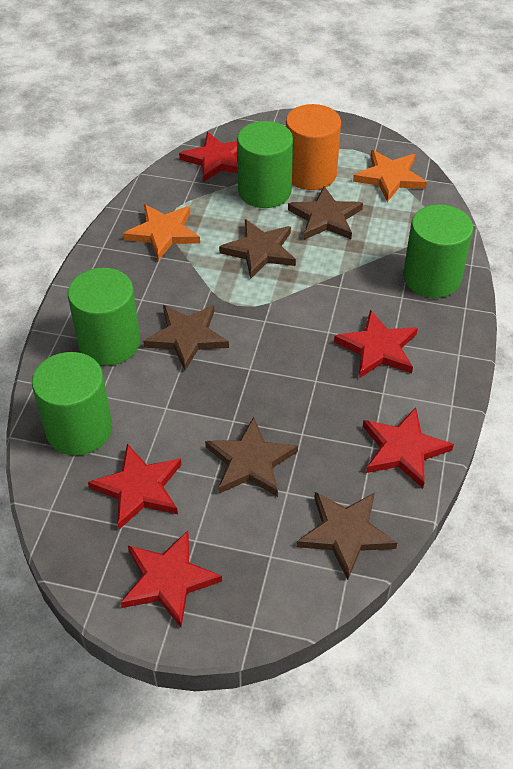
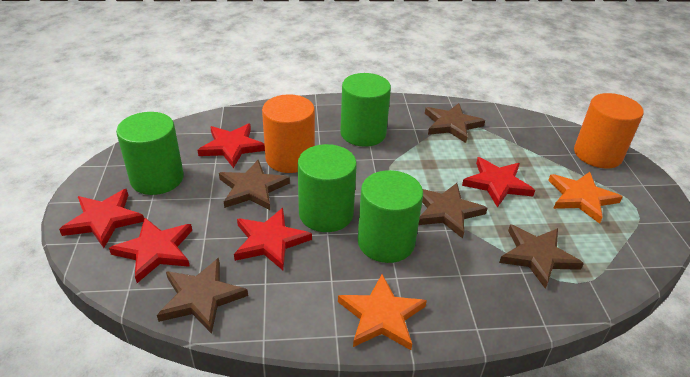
orange cylinder: [286,104,341,190] = 1 -> [262,94,315,173] [574,93,644,168] = 2

